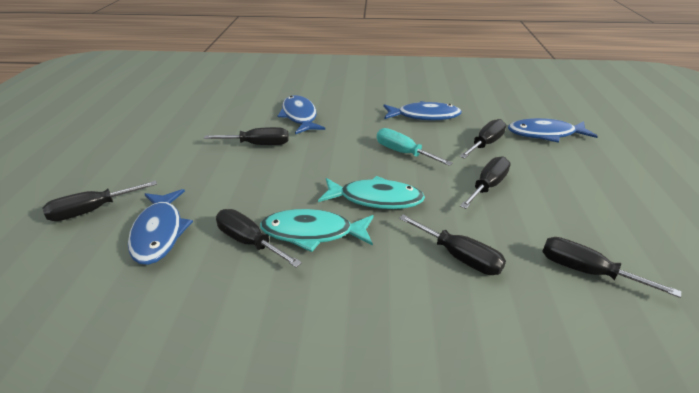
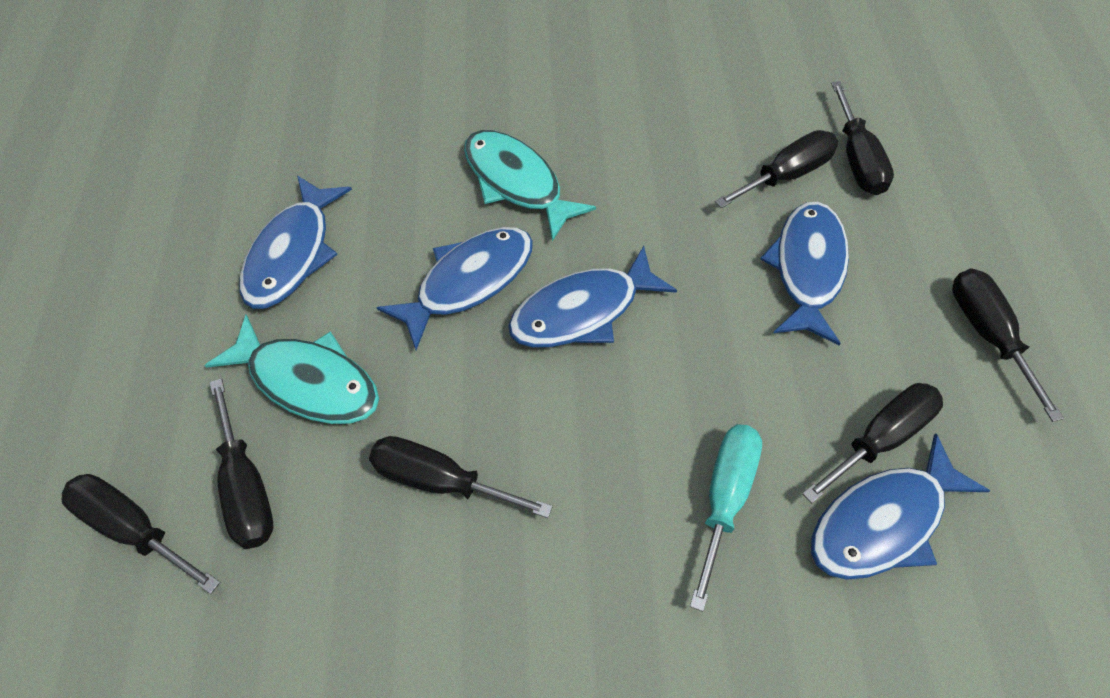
blue fish: [128,189,193,265] [277,95,325,134] [383,101,462,121] [508,118,598,143] = 4 -> [239,175,352,309] [376,227,533,350] [508,246,677,347] [760,202,849,345] [811,434,990,580] = 5

